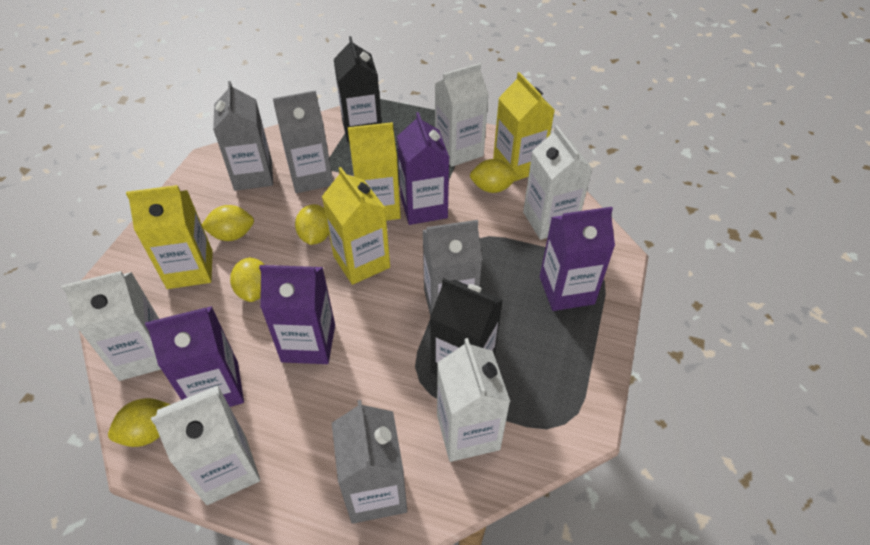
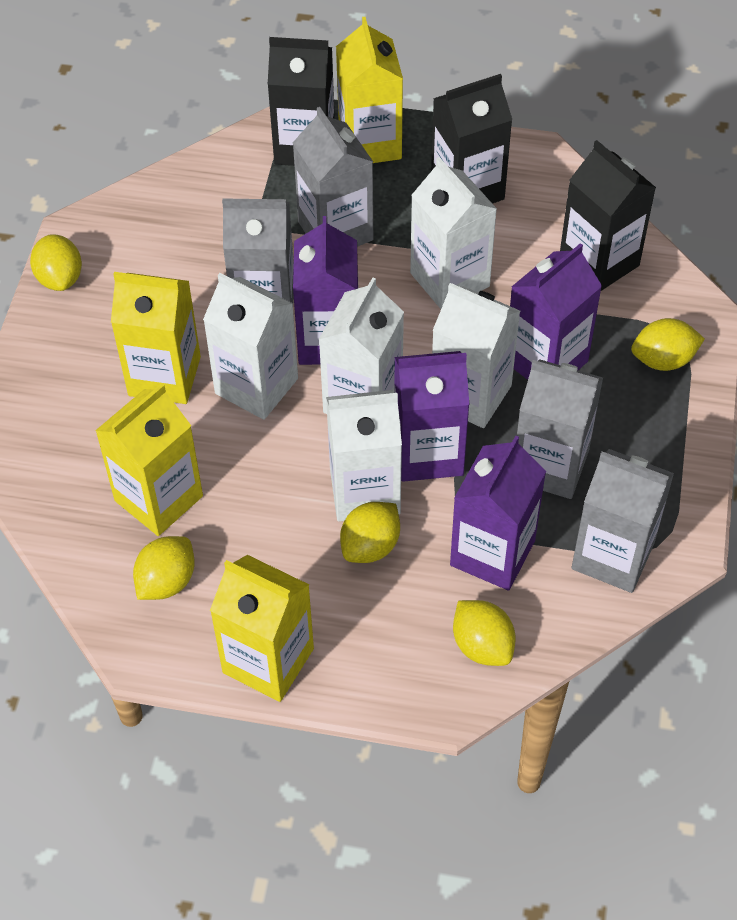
black carton: [334,36,382,142] [430,278,503,375] = 2 -> [268,37,335,166] [431,74,512,204] [560,140,656,291] = 3

